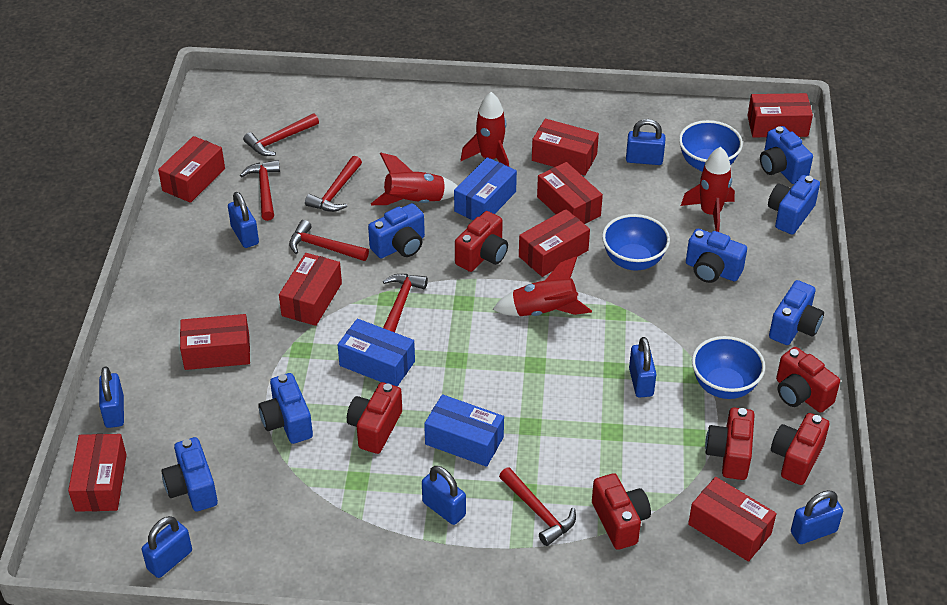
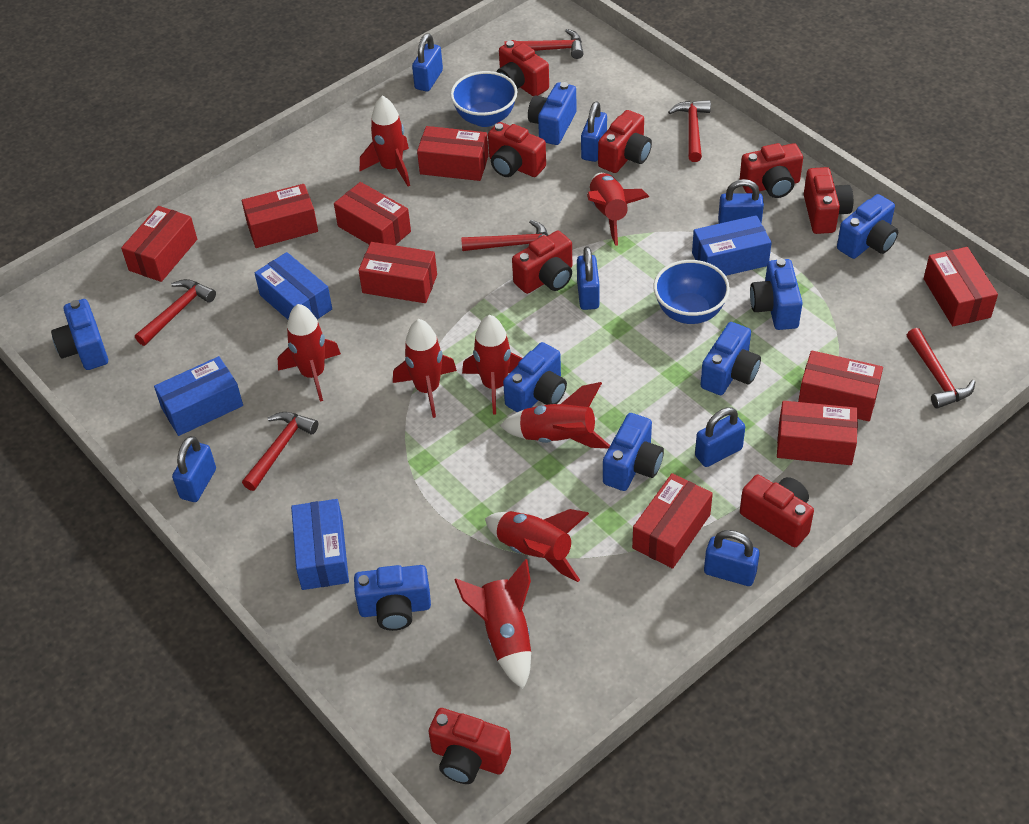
blue bowl: [602,214,670,270] [679,120,743,172] [692,336,765,399] = 3 -> [450,71,518,127] [653,260,730,324] = 2
blue box: [338,319,415,387] [424,394,504,467] [454,157,517,220] = 3 -> [154,356,243,436] [255,252,332,320] [291,499,349,590] [692,215,772,276] = 4
blue camera: [161,437,218,512] [258,373,313,444] [368,203,425,258] [686,229,747,283] [760,126,813,184] [768,175,820,234] [769,280,824,345] = 7 -> [51,299,108,370] [354,565,431,631] [503,342,567,412] [528,82,576,145] [603,413,664,491] [700,322,761,395] [750,258,803,330] [837,194,898,259] = 8
red camera: [347,382,402,454] [455,211,508,272] [592,473,651,550] [705,407,755,480] [771,413,829,485] [776,347,840,413] = 6 -> [428,708,511,784] [488,122,546,177] [497,40,549,96] [512,231,572,294] [598,110,652,173] [740,143,803,198] [740,474,814,547] [804,167,853,234] = 8
red rocket: [371,153,457,205] [461,92,509,167] [493,256,592,316] [681,147,735,232] = 4 -> [278,304,341,402] [360,96,410,187] [393,319,457,418] [454,559,531,689] [462,315,522,414] [485,509,589,582] [500,382,610,449] [587,173,649,246] = 8

